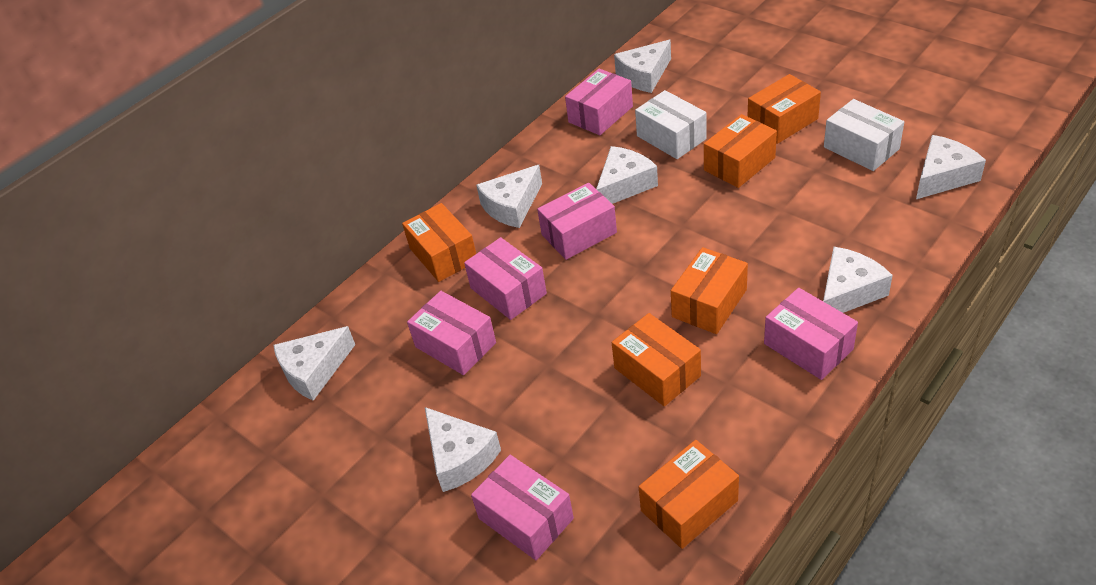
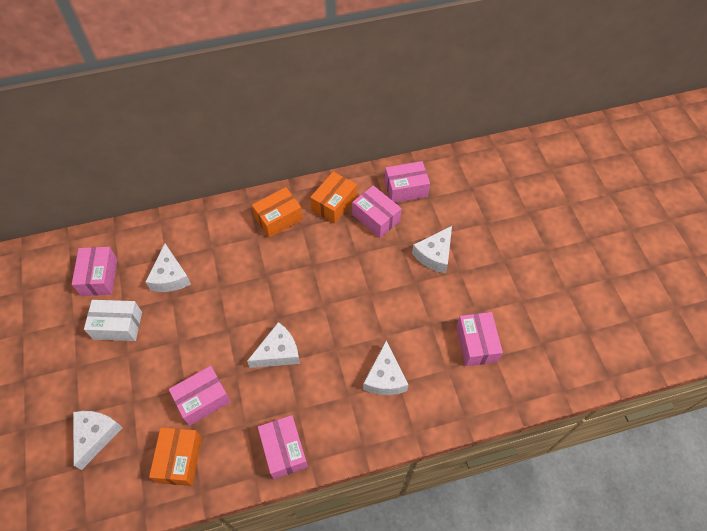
orange box: [402,203,476,282] [612,313,701,406] [639,440,739,549] [671,247,748,334] [704,114,777,188] [747,74,821,144] = 6 -> [149,428,202,486] [252,187,303,238] [310,171,357,224] = 3
white box: [635,90,707,159] [824,99,904,171] = 2 -> [84,300,142,341] = 1
white cheese: [273,326,355,401] [425,407,501,492] [476,165,542,228] [596,146,658,204] [614,40,671,93] [823,247,893,313] [916,135,986,199] = 7 -> [73,411,123,470] [146,243,191,292] [247,322,300,368] [363,341,409,395] [412,226,452,273] = 5

